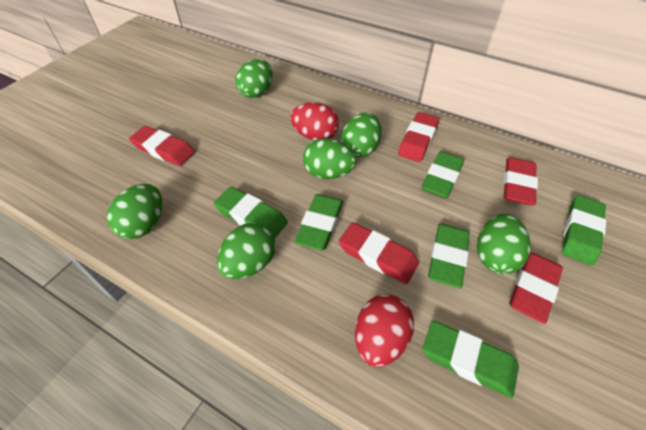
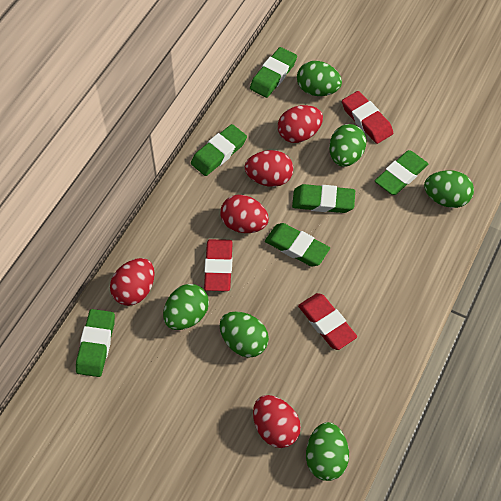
red egg: [290,102,339,141] [355,294,414,367] = 2 -> [110,258,155,306] [220,195,269,233] [245,150,293,187] [253,395,301,448] [278,105,323,143] = 5
red eraser: [129,126,195,166] [339,222,419,284] [398,112,439,162] [503,157,538,206] [509,252,563,324] = 5 -> [204,239,233,291] [298,293,357,350] [342,91,393,144] = 3

